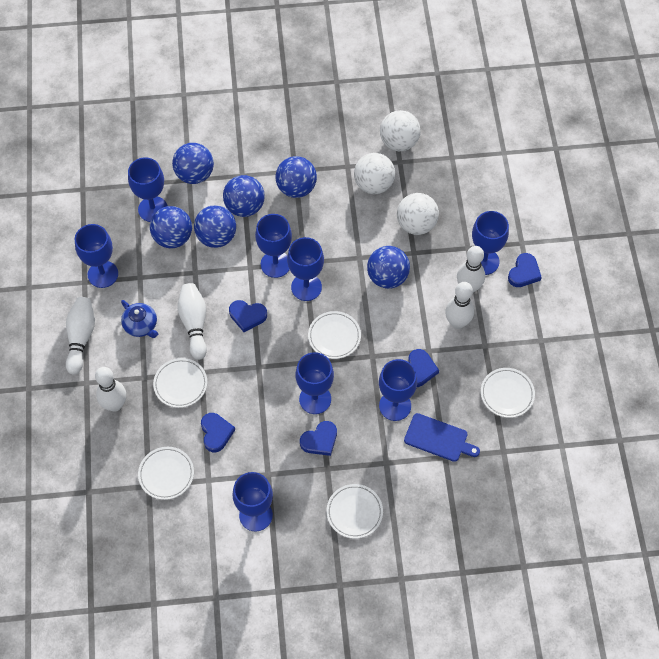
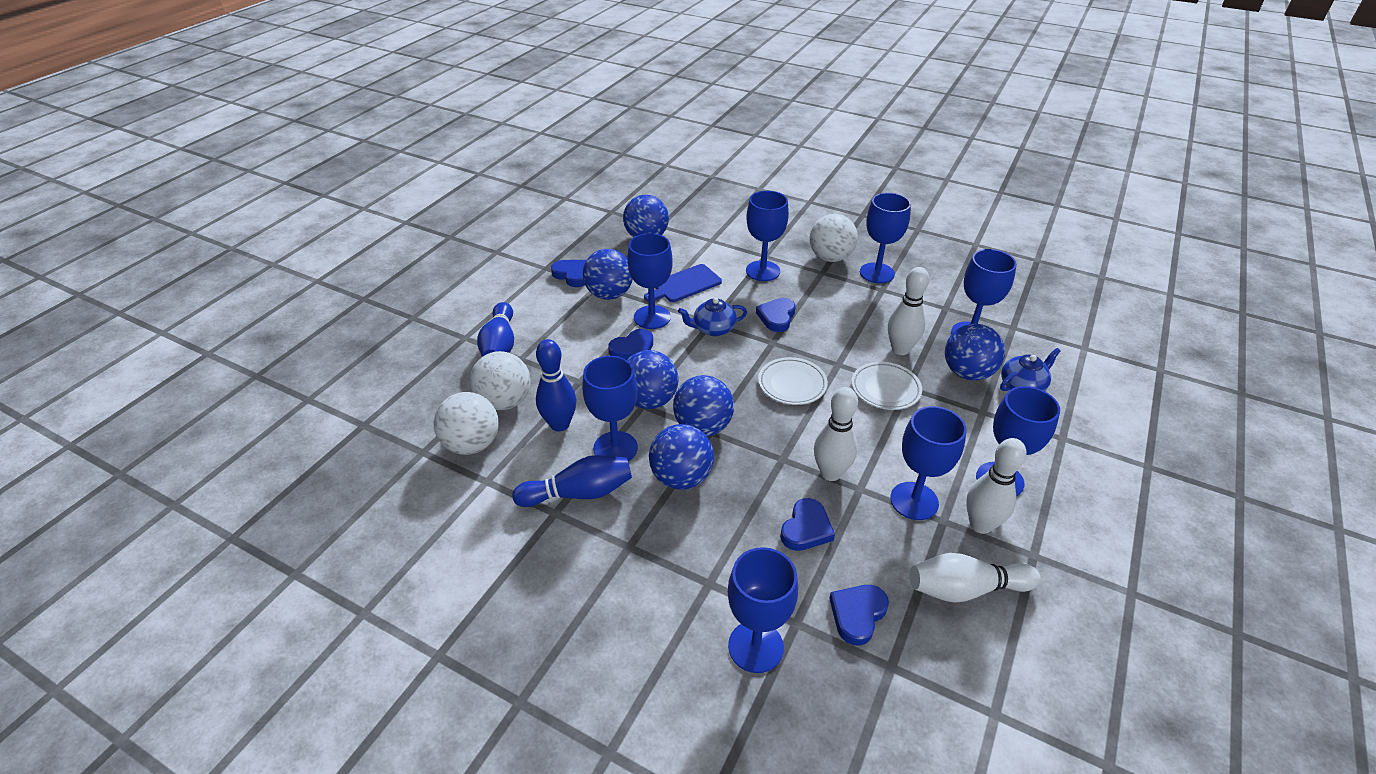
blue bowling pin: none = 0 -> [477,302,514,357] [512,455,632,507] [536,339,577,432] = 3
blue teapot: [121,300,158,338] = 1 -> [678,298,747,336] [1000,348,1061,391] = 2
white bowling pin: [66,297,95,375] [95,367,126,412] [178,283,207,360] [445,282,474,329] [457,246,485,293] = 5 -> [814,387,858,481] [888,267,929,355] [909,553,1041,603] [966,438,1027,534] = 4
white plate: [138,447,194,500] [153,358,207,408] [308,311,361,359] [326,484,383,539] [481,368,535,418] = 5 -> [758,357,828,405] [852,362,922,410] = 2

